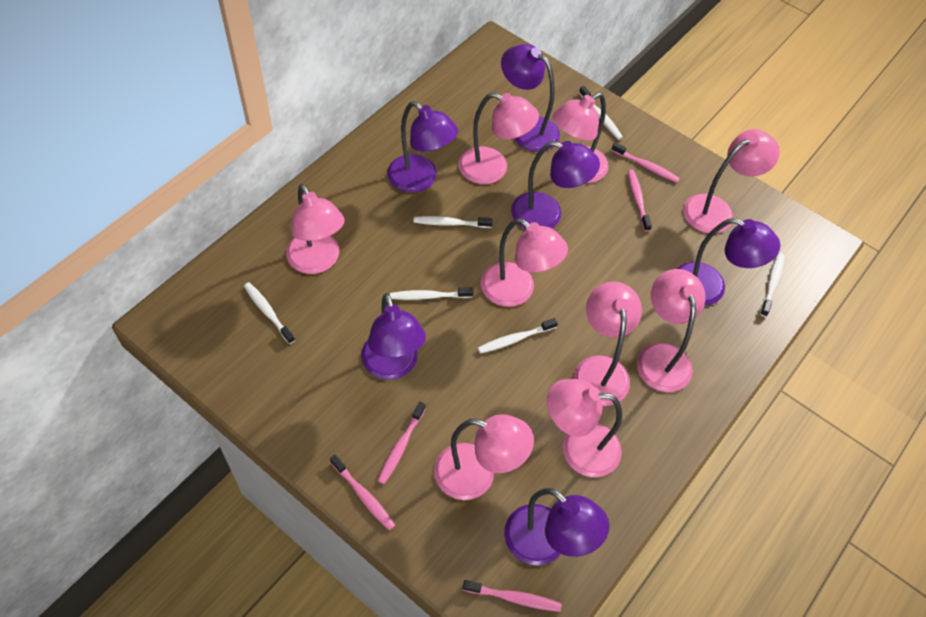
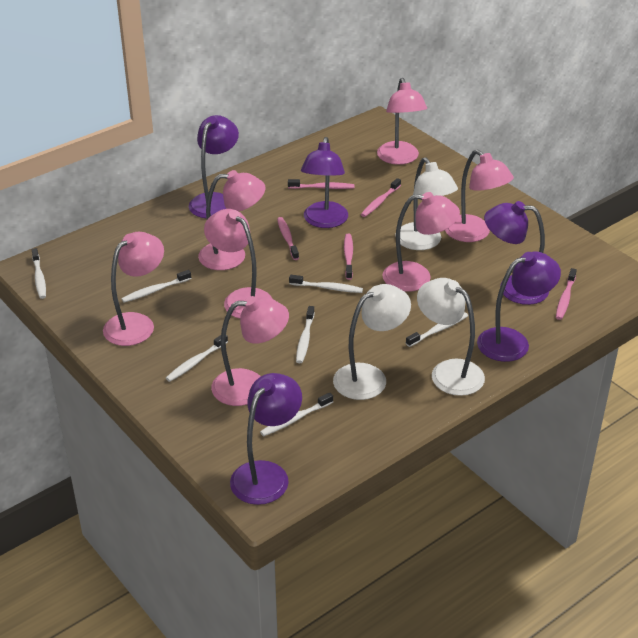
pink lamp: [286,184,345,274] [434,414,534,500] [458,92,539,184] [481,218,568,307] [547,379,622,477] [553,92,608,183] [574,282,642,406] [637,269,705,392] [683,129,780,233] = 9 -> [103,232,164,346] [198,170,265,270] [204,209,272,319] [211,296,289,406] [377,78,427,165] [383,192,460,292] [445,150,514,242] = 7
purple lamp: [361,293,426,380] [387,101,458,193] [501,44,560,152] [504,488,610,566] [511,141,600,229] [677,218,780,306] = 6 -> [189,115,239,219] [230,373,302,505] [301,137,348,228] [477,252,561,362] [484,201,549,305] = 5
white lamp: none = 0 -> [333,284,411,400] [395,157,458,250] [417,278,485,396] = 3
white toothbrush: [244,282,295,344] [390,287,473,300] [413,216,493,228] [478,318,558,354] [579,86,623,140] [760,253,785,317] = 6 -> [32,248,46,299] [121,270,191,302] [166,335,228,382] [260,393,333,436] [289,275,363,293] [296,306,315,363] [406,312,468,347] = 7

